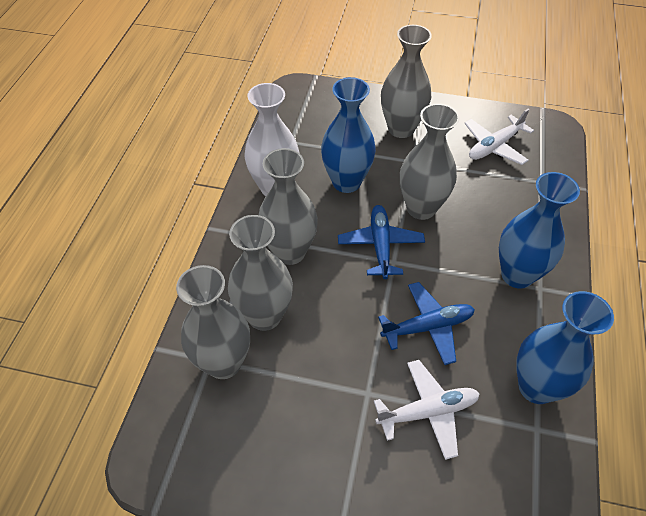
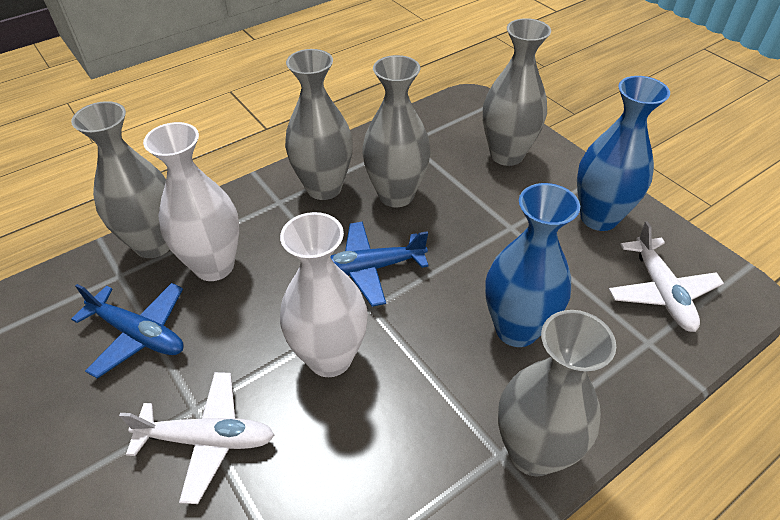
blue vase: [321,77,376,193] [499,172,580,289] [516,291,614,404] = 3 -> [485,183,580,347] [577,76,670,231] = 2
white vase: [244,83,299,196] = 1 -> [143,122,239,281] [280,212,368,377] = 2

